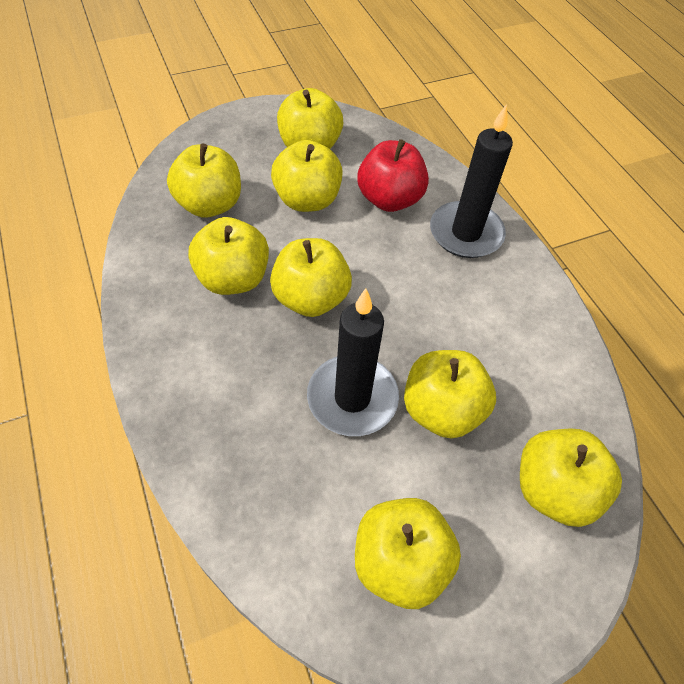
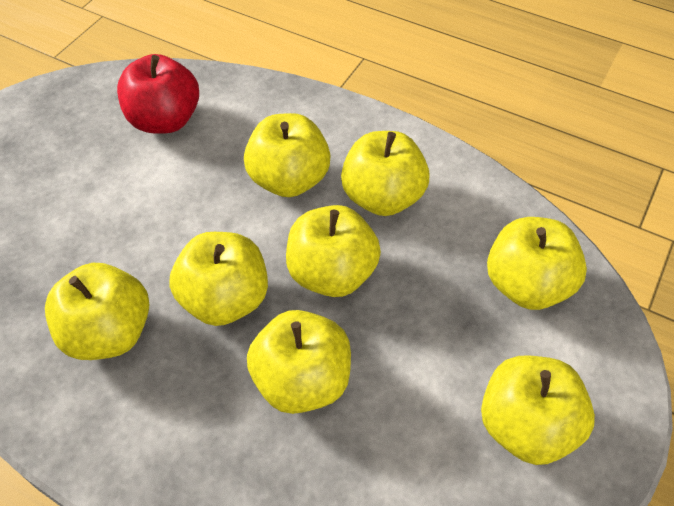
black candle: [307,288,399,436] [430,104,513,258] = 2 -> none = 0

